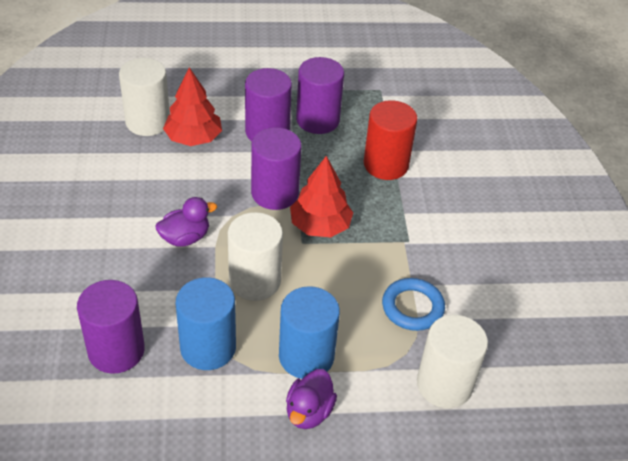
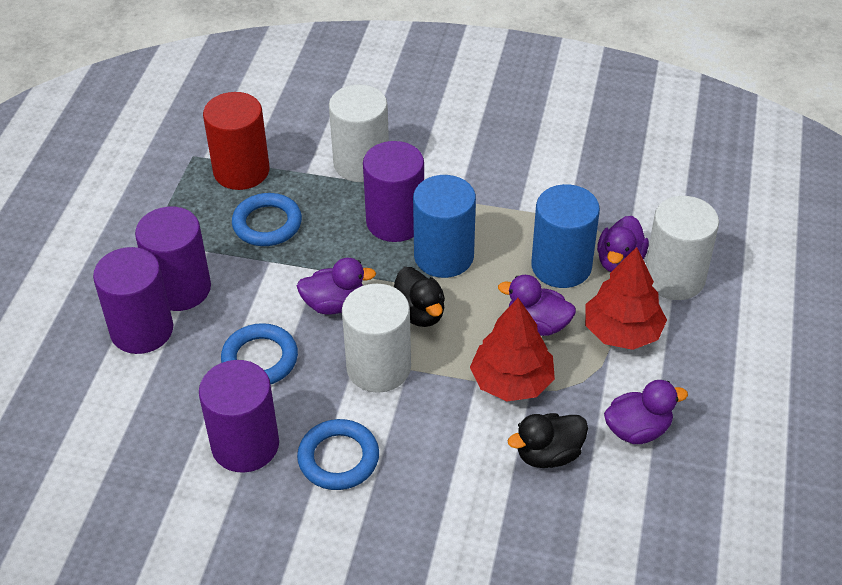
black duck: none = 0 -> [394,267,445,327] [508,413,588,468] = 2
blue ring: [382,278,445,331] = 1 -> [221,323,298,384] [232,193,302,246] [297,419,379,490] = 3
purple duck: [156,197,217,247] [286,369,337,429] = 2 -> [297,258,376,315] [498,275,576,336] [597,216,649,272] [604,380,688,444] = 4

